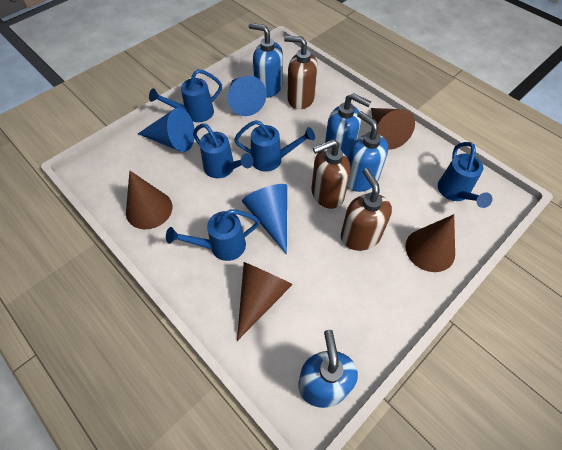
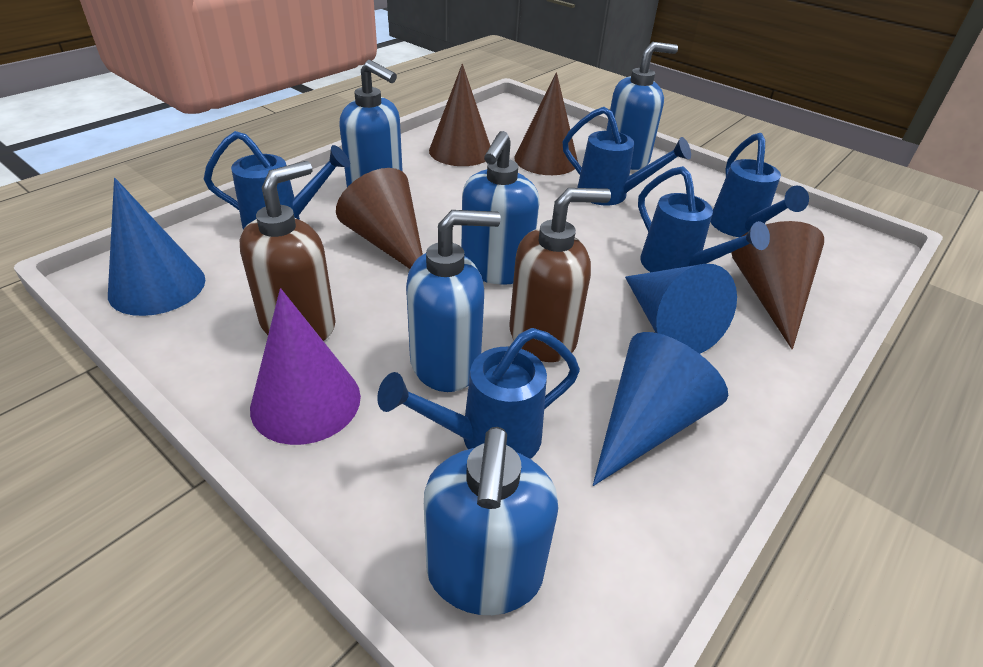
blue soap dispenser: [248,23,283,98] [298,330,358,408] [325,93,371,158] [347,111,388,192] = 4 -> [339,60,403,187] [406,210,501,392] [424,427,558,615] [461,131,539,285] [606,42,678,170] = 5
brown soap dispenser: [284,36,318,109] [312,139,351,209] [341,168,392,251] = 3 -> [240,161,336,341] [509,188,611,362] = 2
purple cone: none = 0 -> [250,288,361,445] = 1

